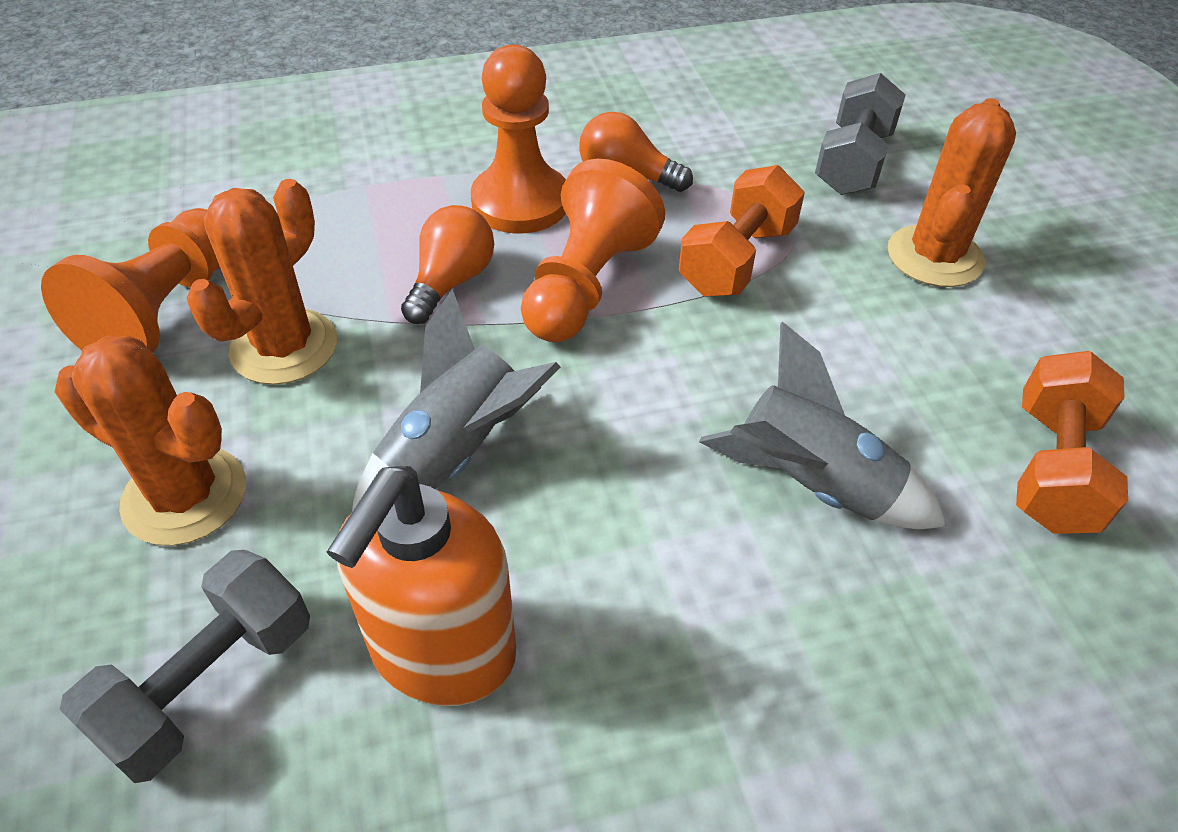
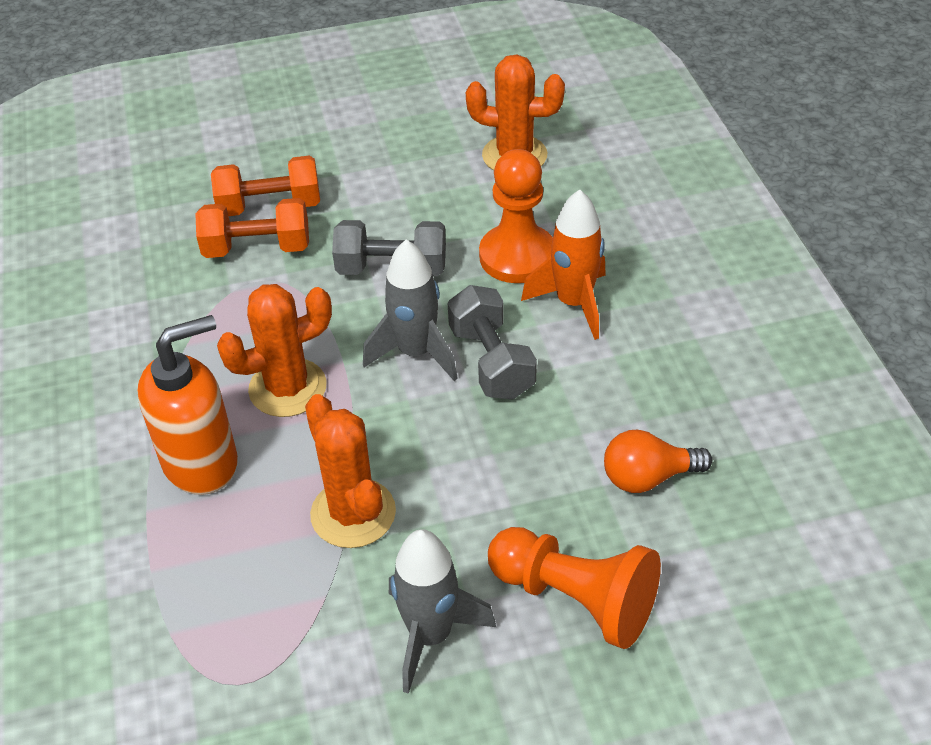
orange light bulb: [401,205,494,324] [579,112,693,192] = 2 -> [604,430,712,493] = 1
orange pawn: [41,208,220,353] [471,44,566,234] [521,158,665,342] = 3 -> [479,149,553,283] [488,527,661,649] = 2
orange rocket: none = 0 -> [521,189,606,340] = 1

